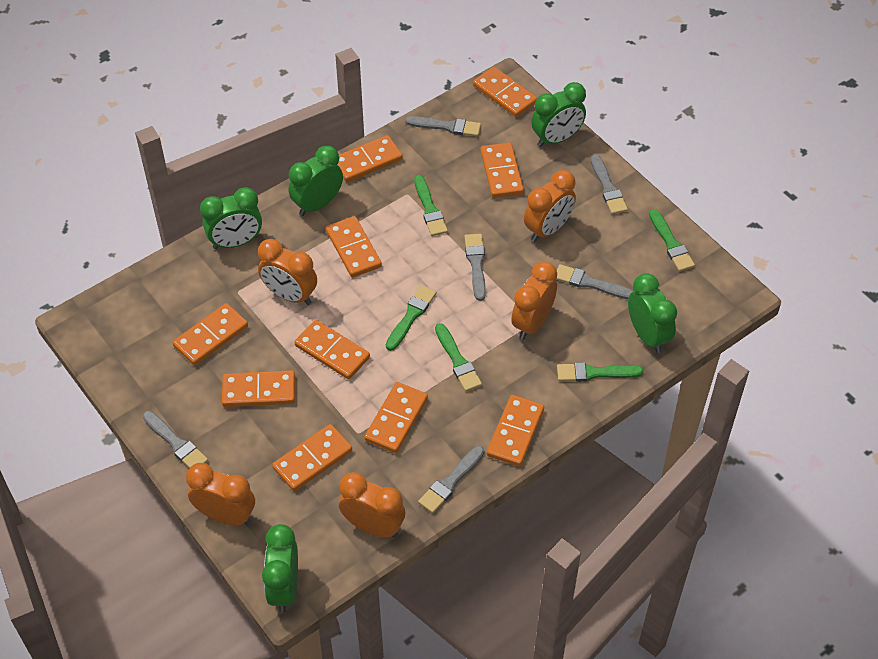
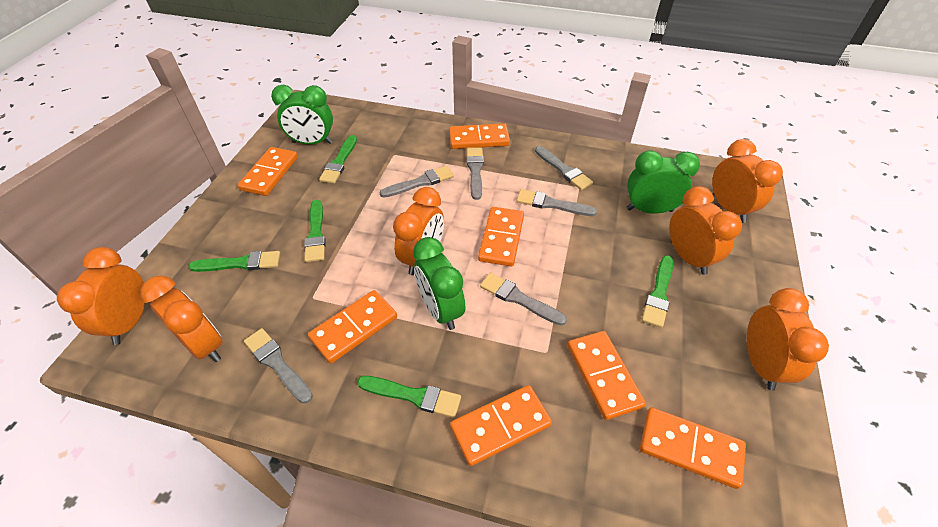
green clock: [200,187,262,249] [262,524,298,613] [289,146,343,216] [531,82,586,147] [628,273,677,353] = 5 -> [271,85,333,144] [413,237,466,330] [627,150,700,214] = 3
orange clock: [186,463,255,526] [258,239,317,305] [339,472,405,538] [511,261,557,340] [524,170,576,242] = 5 -> [57,247,145,345] [140,276,222,362] [393,187,444,275] [669,186,742,275] [712,139,783,223] [747,288,829,391] = 6
orange domino: [173,303,248,365] [222,370,295,407] [272,424,352,491] [294,320,370,379] [326,216,382,277] [337,135,403,182] [364,382,428,453] [473,67,537,117] [480,143,524,198] [487,395,544,467] = 10 -> [238,147,298,196] [308,290,397,363] [449,123,510,149] [450,385,552,466] [478,207,524,266] [568,331,646,420] [640,407,746,489] = 7

